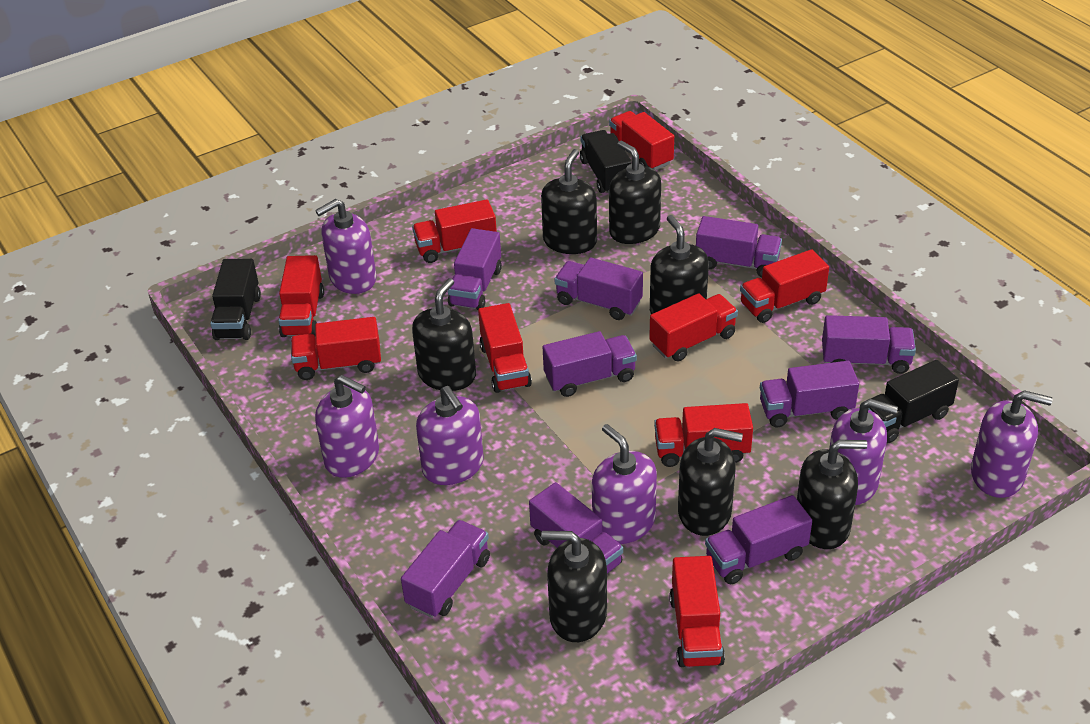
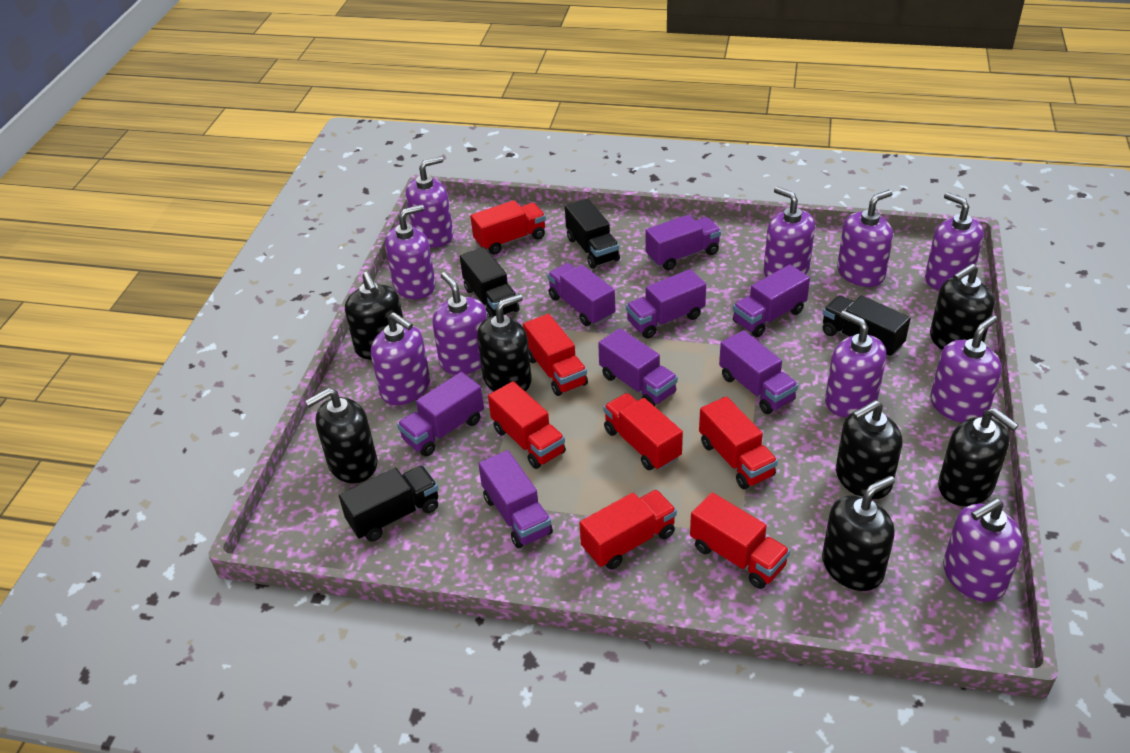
black truck: [210,259,261,340] [580,130,632,193] [868,360,959,443] = 3 -> [339,465,438,541] [460,247,519,318] [565,198,620,269] [823,295,911,357] = 4
purple soap dispenser: [315,199,377,294] [315,375,379,478] [416,386,484,485] [592,424,657,544] [830,399,898,505] [971,390,1053,498] = 6 -> [371,312,430,405] [385,204,435,299] [406,156,453,248] [432,272,487,374] [763,187,815,277] [825,311,886,417] [837,190,893,287] [925,192,984,290] [930,315,1002,423] [943,498,1023,602] = 10
purple truck: [401,520,490,618] [448,228,502,310] [529,482,623,573] [543,331,637,397] [555,257,643,320] [696,216,782,277] [705,495,812,584] [760,361,859,427] [822,315,916,374] = 9 -> [397,372,484,456] [478,450,553,548] [547,263,615,326] [598,328,678,406] [626,269,706,339] [645,215,721,270] [719,330,798,414] [733,264,810,337] = 8
red truck: [278,255,324,337] [291,317,381,380] [412,199,497,263] [478,303,532,393] [609,111,674,170] [649,293,738,362] [654,403,753,467] [669,556,725,667] [740,249,829,323] = 9 -> [470,200,546,254] [488,381,566,469] [523,314,588,396] [580,490,677,570] [603,393,683,470] [690,493,790,589] [699,396,778,489] = 7

